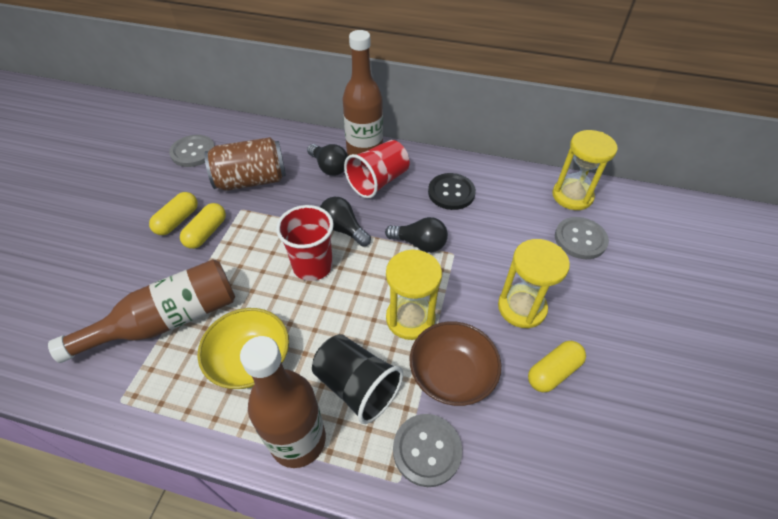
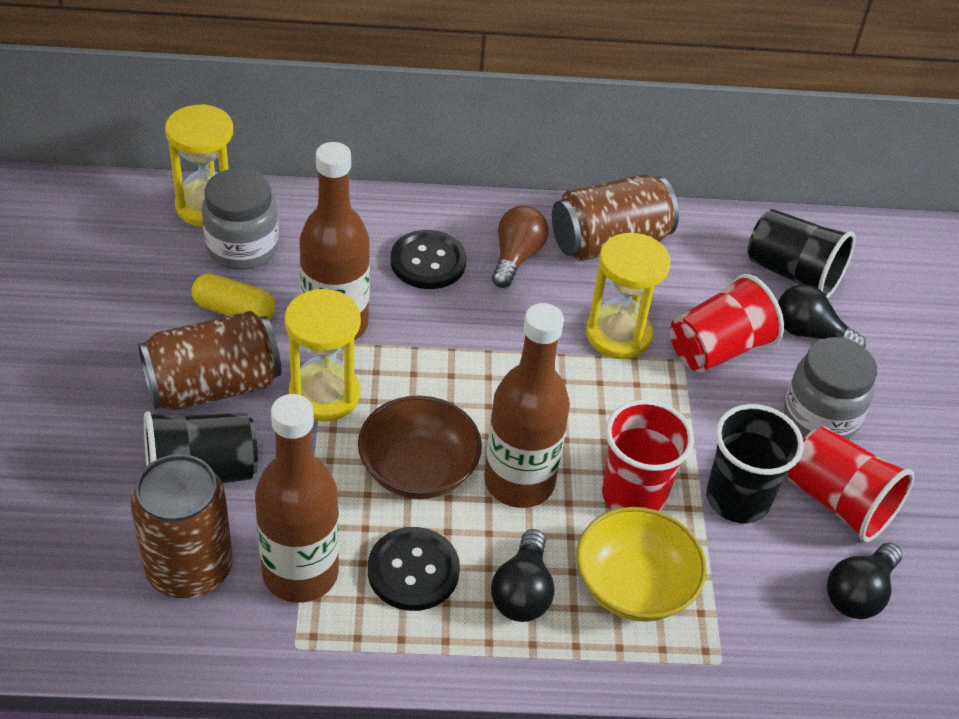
black button: [428,173,476,210] = 1 -> [368,527,460,611] [391,230,467,289] = 2
black cup: [312,334,403,424] = 1 -> [144,411,258,483] [706,404,804,523] [747,209,856,299] = 3
brown can: [204,137,286,191] = 1 -> [130,454,233,598] [138,311,281,411] [552,174,679,261] = 3
brown light bulb: none = 0 -> [492,206,549,288] = 1
grey button: [169,135,215,167] [393,414,462,487] [555,217,609,259] = 3 -> none = 0
grey jar: none = 0 -> [202,168,279,270] [784,337,877,440] = 2
red cup: [276,205,334,281] [344,140,410,198] = 2 -> [602,400,694,512] [670,274,784,373] [788,426,915,542] = 3
yellow capsule: [149,192,198,235] [180,203,226,249] [528,341,586,392] = 3 -> [192,273,276,320] = 1

